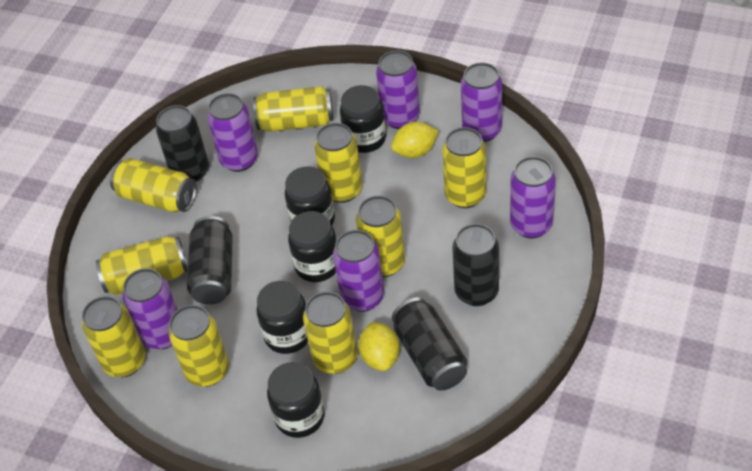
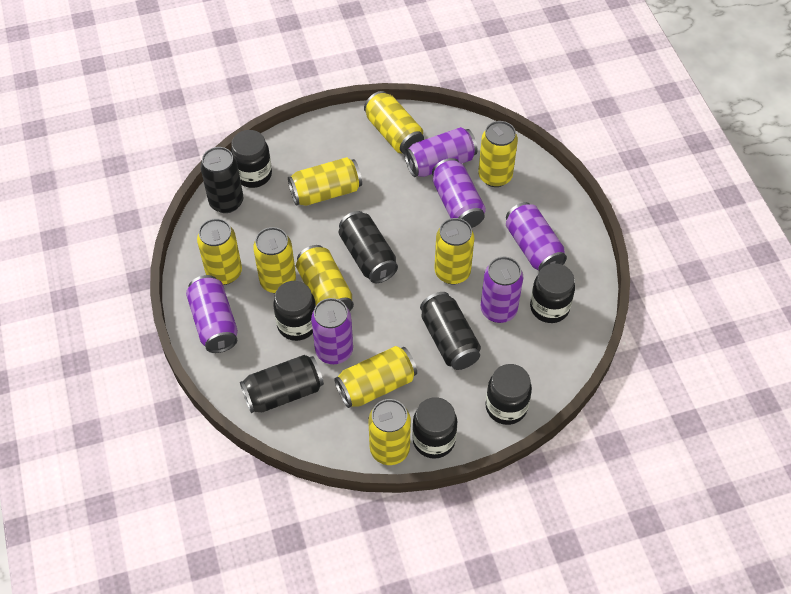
yellow lemon: [358,322,400,371] [391,122,439,158] = 2 -> none = 0

